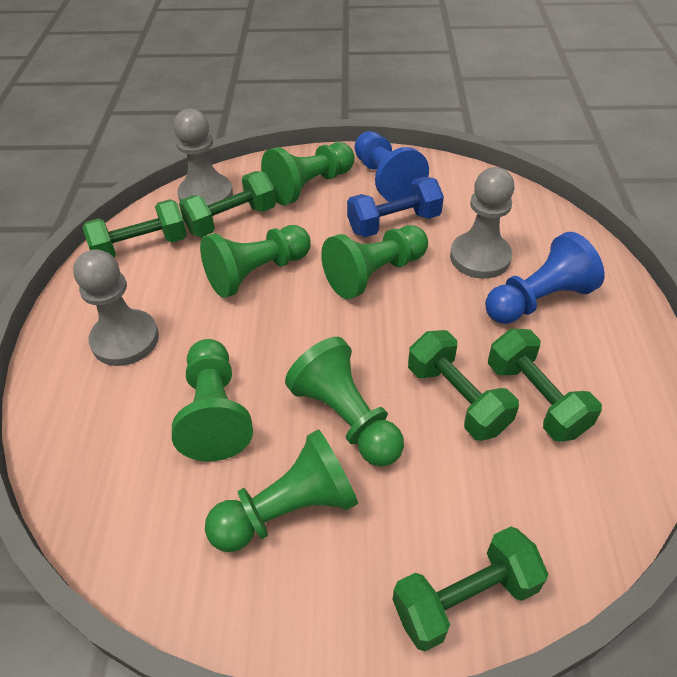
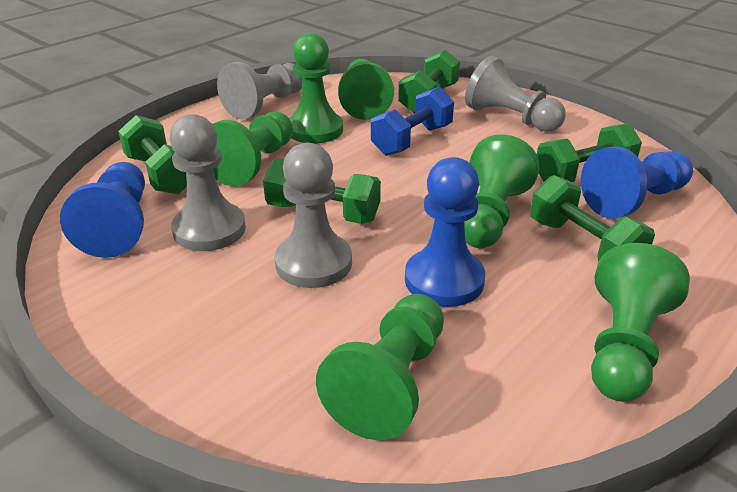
blue pawn: [354,131,429,202] [485,232,605,324] = 2 -> [60,162,145,258] [405,157,485,307] [581,146,693,219] = 3
grey pawn: [73,249,159,366] [174,109,233,206] [450,167,514,279] = 3 -> [170,114,246,251] [217,62,303,120] [275,143,352,288] [465,56,566,132] = 4

